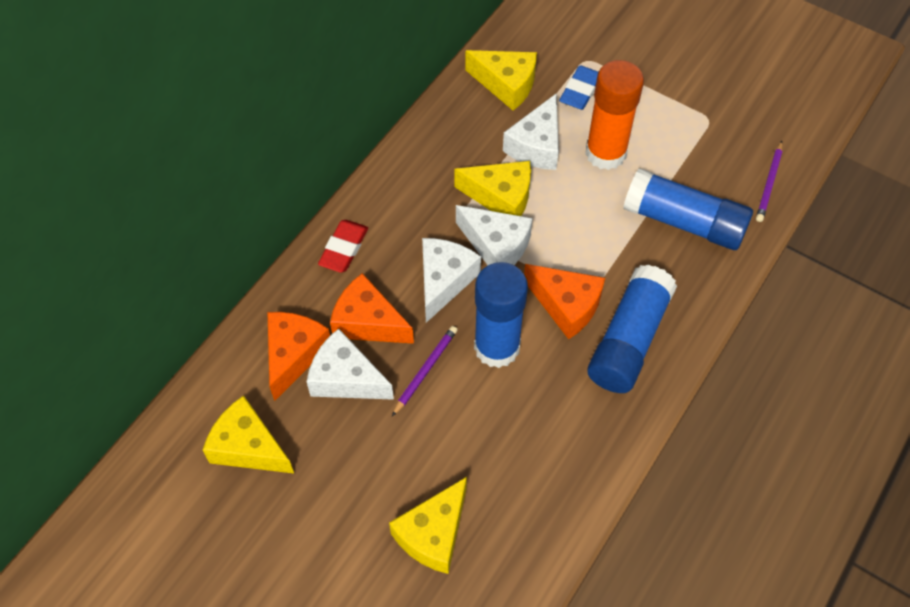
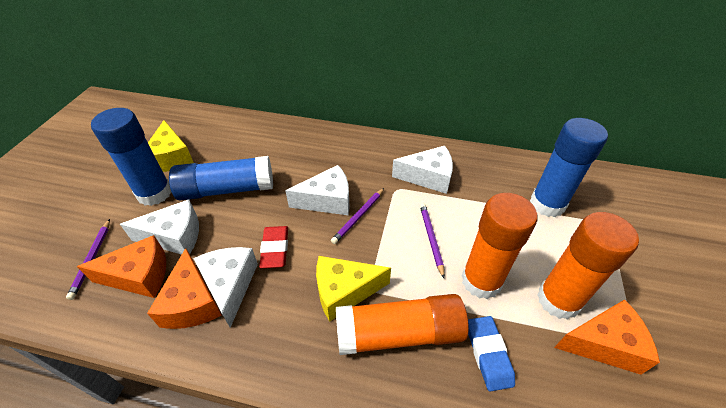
orange glue stick: [585,60,644,170] = 1 -> [336,294,469,355] [462,193,538,299] [537,212,639,320] = 3
purple pencil: [392,326,458,416] [756,141,782,222] = 2 -> [66,219,110,300] [331,188,384,244] [420,203,444,278] = 3
yellow cheese: [203,395,294,473] [389,477,467,574] [455,161,531,216] [465,50,537,110] = 4 -> [148,120,194,172] [316,256,391,322] = 2

